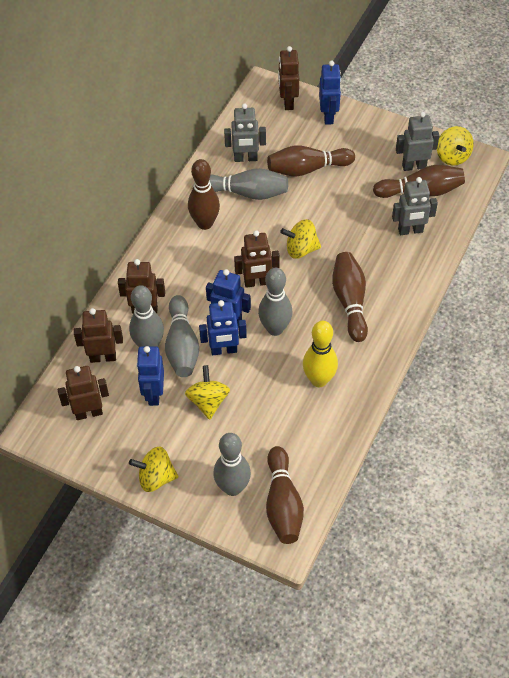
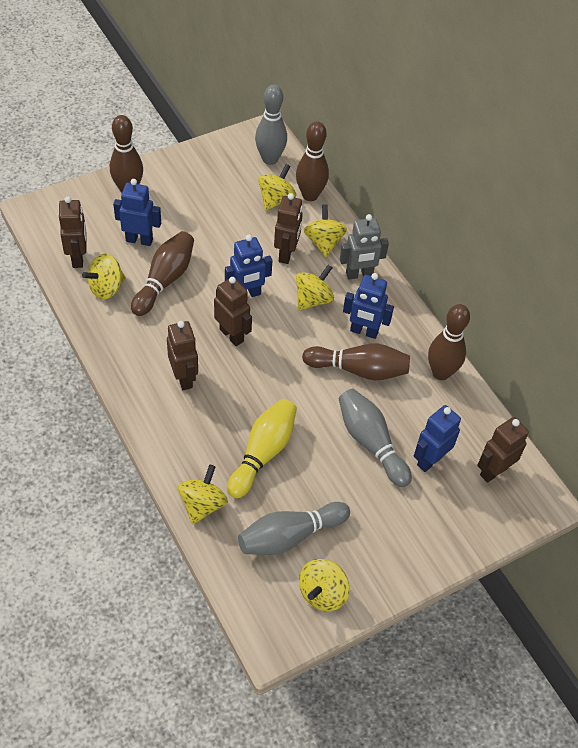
grey bowling pin: [129,285,164,347] [165,295,199,377] [209,168,288,200] [213,433,251,496] [258,268,293,336] = 5 -> [238,502,350,555] [255,85,287,165] [338,389,412,487] = 3
grey robot: [224,103,266,162] [392,177,438,235] [396,112,440,171] = 3 -> [340,214,389,279] = 1
yellow spinning top: [129,446,178,492] [185,365,230,420] [280,219,321,258] [437,126,474,166] = 4 -> [82,254,126,299] [178,465,228,525] [258,164,296,211] [296,265,334,311] [299,559,349,611] [304,204,347,257] = 6

